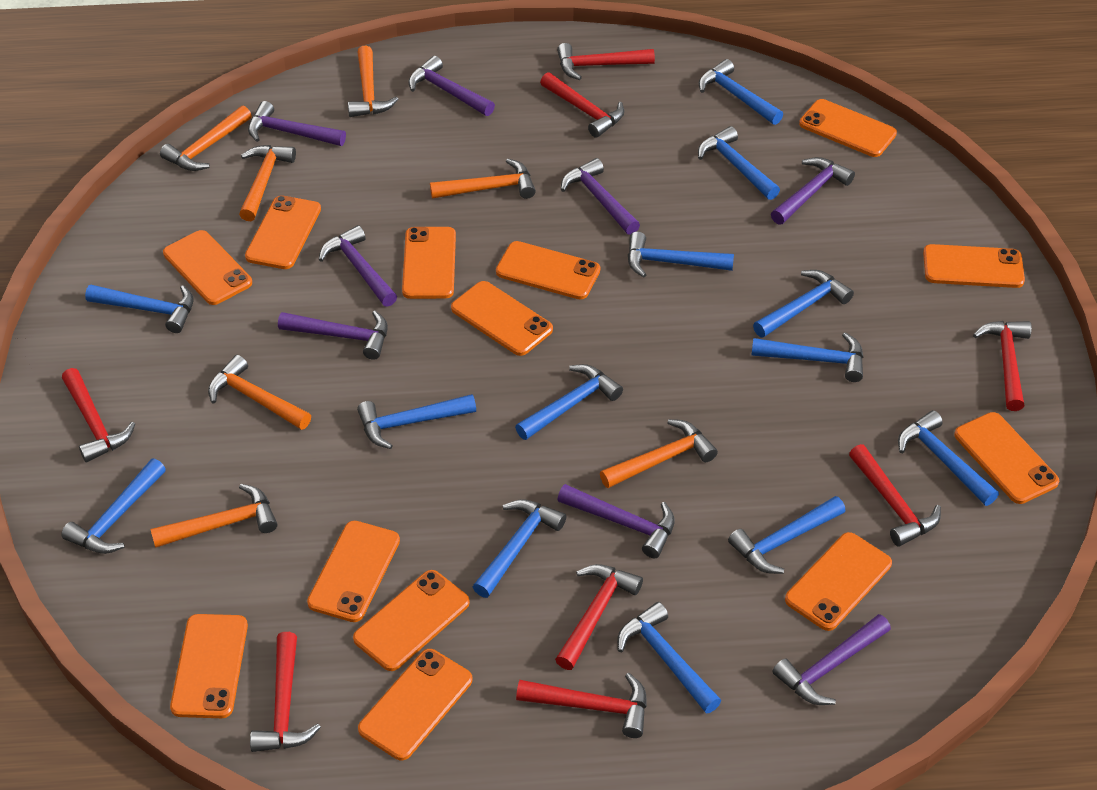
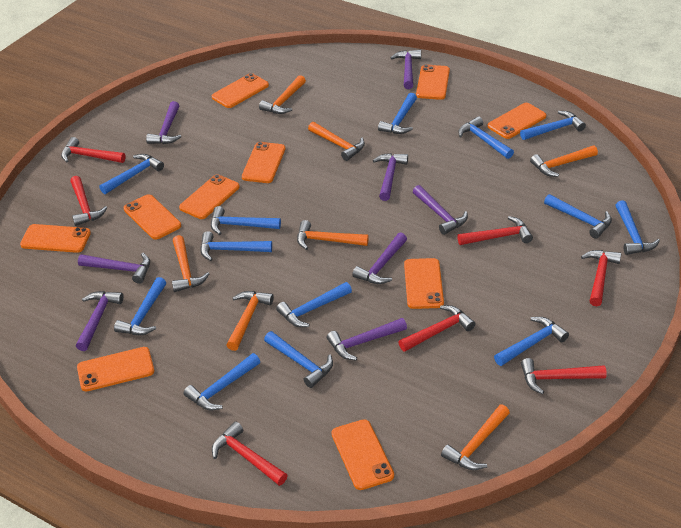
orange phone: [163,230,252,305] [170,614,248,718] [245,195,321,269] [307,521,400,622] [353,570,470,671] [358,649,472,760] [402,227,456,299] [451,281,553,356] [496,241,600,300] [785,532,892,631] [799,99,897,157] [923,244,1025,288] [954,412,1059,504] = 13 -> [20,224,91,253] [77,347,154,391] [124,194,181,240] [179,174,240,219] [212,73,269,108] [242,142,285,183] [332,419,394,490] [404,258,444,309] [416,64,450,100] [487,103,546,139] = 10
red hammer: [62,368,135,462] [250,632,321,752] [516,673,647,738] [540,72,624,138] [555,564,643,670] [557,43,655,80] [849,444,941,546] [973,321,1032,411] = 8 -> [61,137,126,163] [70,176,108,226] [212,422,288,486] [398,305,476,352] [457,216,533,245] [521,358,607,394] [581,250,621,306] = 7

